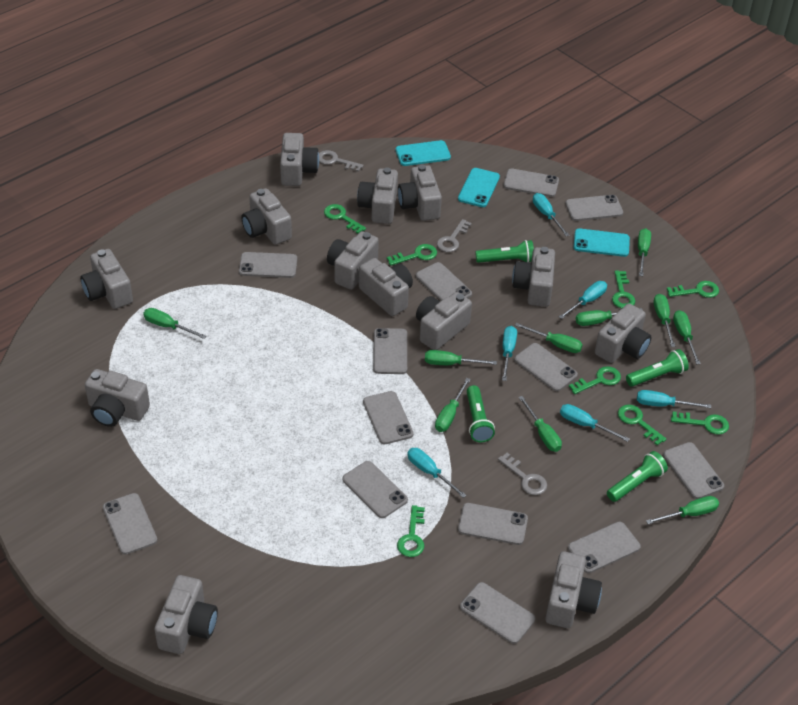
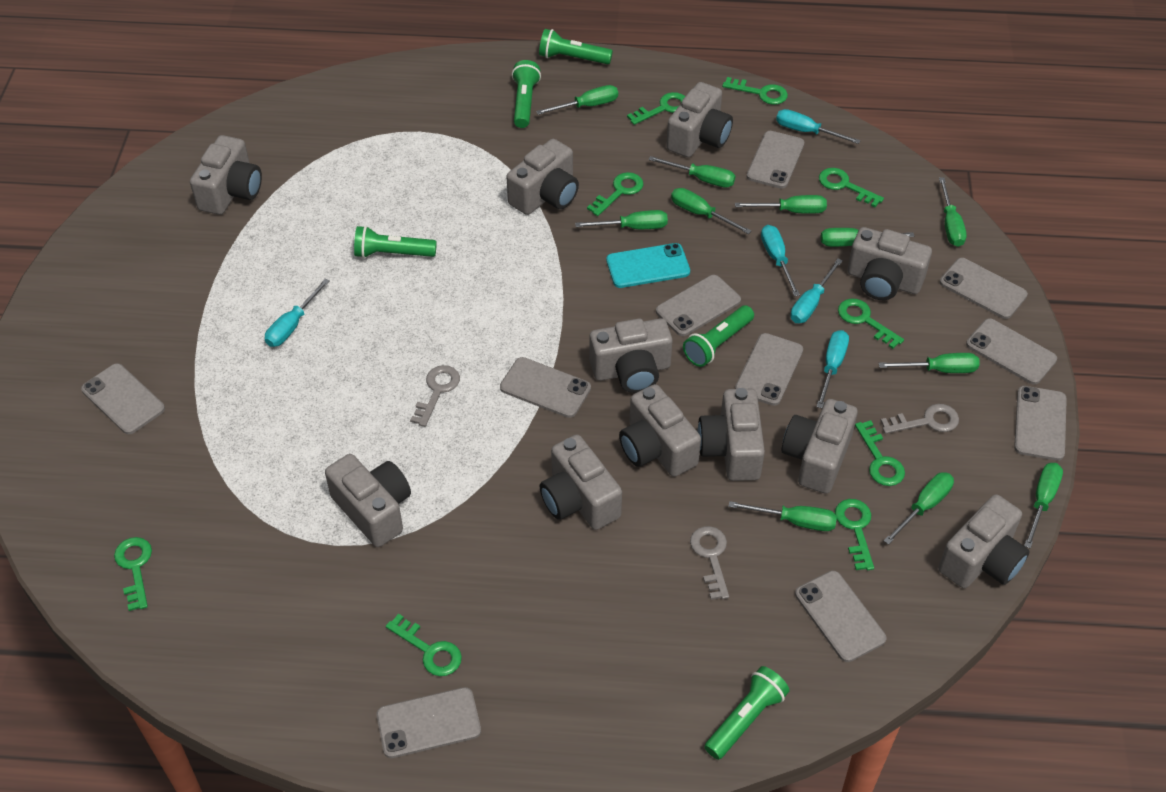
green flashlight: [467,385,495,442] [475,240,534,263] [607,451,668,502] [626,349,689,387] = 4 -> [354,226,437,258] [512,60,541,128] [539,29,613,64] [683,305,754,367] [704,666,789,760] = 5
green key: [324,204,366,233] [387,244,437,266] [397,505,425,557] [569,366,621,394] [612,270,635,308] [618,404,666,445] [667,281,719,298] [671,411,729,435] = 8 -> [114,537,152,611] [386,614,462,676] [587,172,643,216] [627,92,685,125] [722,77,788,105] [819,168,884,207] [835,499,874,570] [838,299,904,349] [855,420,905,486] = 9
green screwdriver: [143,308,206,339] [425,350,497,365] [435,378,471,432] [515,323,583,353] [518,396,562,452] [576,308,643,326] [638,228,651,276] [646,496,719,524] [654,294,675,347] [673,310,701,364] = 10 -> [536,85,618,115] [575,210,668,229] [648,156,735,188] [671,188,752,234] [728,501,837,531] [735,195,827,214] [821,228,914,247] [879,353,980,373] [884,472,954,545] [939,177,967,247] [1024,463,1063,549] = 11
grey camera: [80,249,133,309] [85,369,150,427] [154,575,218,654] [241,188,292,245] [280,133,319,186] [327,231,379,290] [357,167,398,224] [359,258,413,316] [398,165,442,221] [416,292,472,350] [512,247,555,307] [545,551,602,628] [595,303,651,363] = 13 -> [190,135,262,215] [325,454,411,547] [506,139,579,215] [540,435,622,530] [589,318,672,393] [619,384,701,477] [666,82,733,158] [697,388,765,481] [782,399,858,494] [847,227,932,300] [938,494,1030,588] = 11
grey phone: [103,493,157,555] [239,252,297,278] [343,461,408,518] [363,391,414,444] [373,328,407,374] [416,262,472,301] [458,503,528,545] [460,582,535,644] [503,168,559,197] [514,343,578,391] [565,195,623,221] [568,522,641,573] [663,442,724,499] = 13 -> [81,363,165,434] [377,687,481,758] [500,357,591,418] [656,275,741,336] [735,333,803,406] [747,131,804,189] [795,571,886,662] [940,258,1028,319] [966,318,1057,385] [1014,386,1067,461] = 10
turquoise phone: [395,140,451,166] [458,168,500,207] [573,228,630,257] = 3 -> [606,243,690,288] = 1
turquoise screwdriver: [408,448,467,498] [502,326,517,381] [533,193,569,236] [559,281,607,319] [560,404,630,442] [637,390,711,408] = 6 -> [265,279,330,347] [761,225,800,296] [776,109,861,144] [791,259,843,323] [816,330,849,409] = 5

